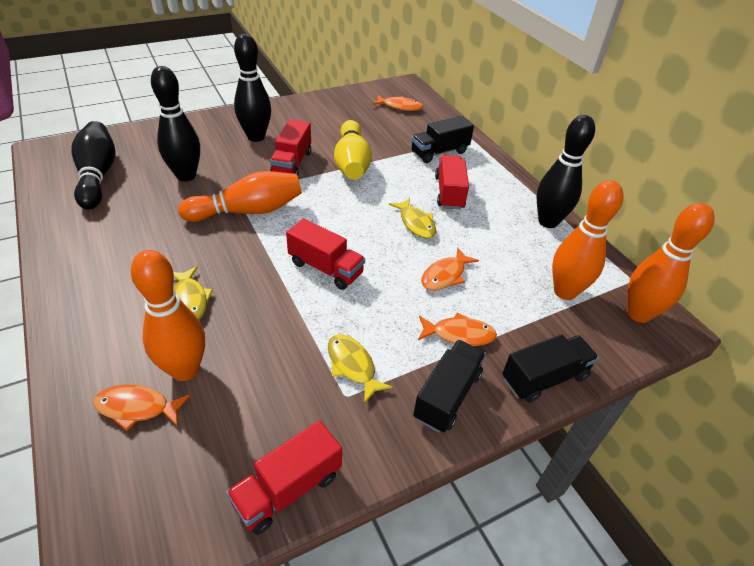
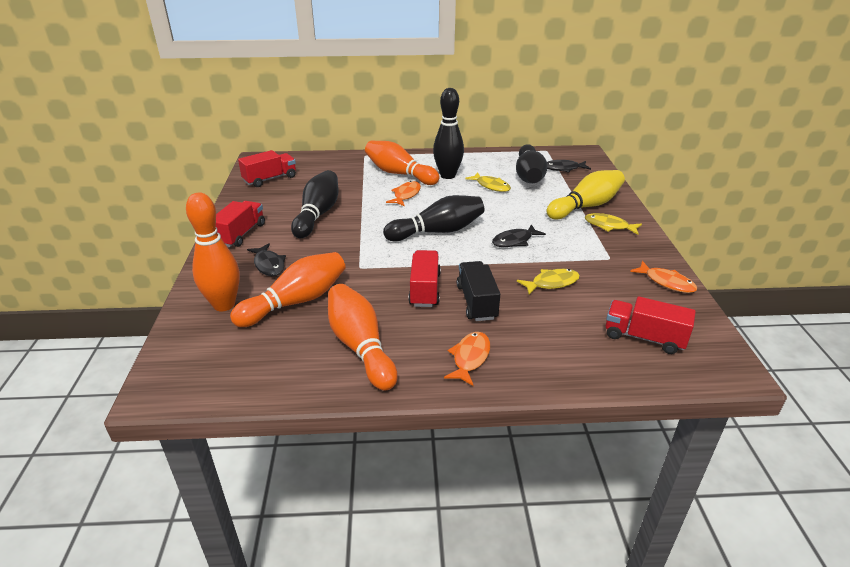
black fish: none = 0 -> [247,243,286,276] [492,224,546,247] [547,160,591,172] = 3
black truck: [411,116,474,163] [413,340,486,433] [502,334,599,403] = 3 -> [457,261,500,321] = 1
orange fish: [93,385,190,431] [372,95,423,111] [418,312,497,346] [421,247,479,290] = 4 -> [386,181,421,207] [444,332,490,386] [630,261,697,293] = 3

